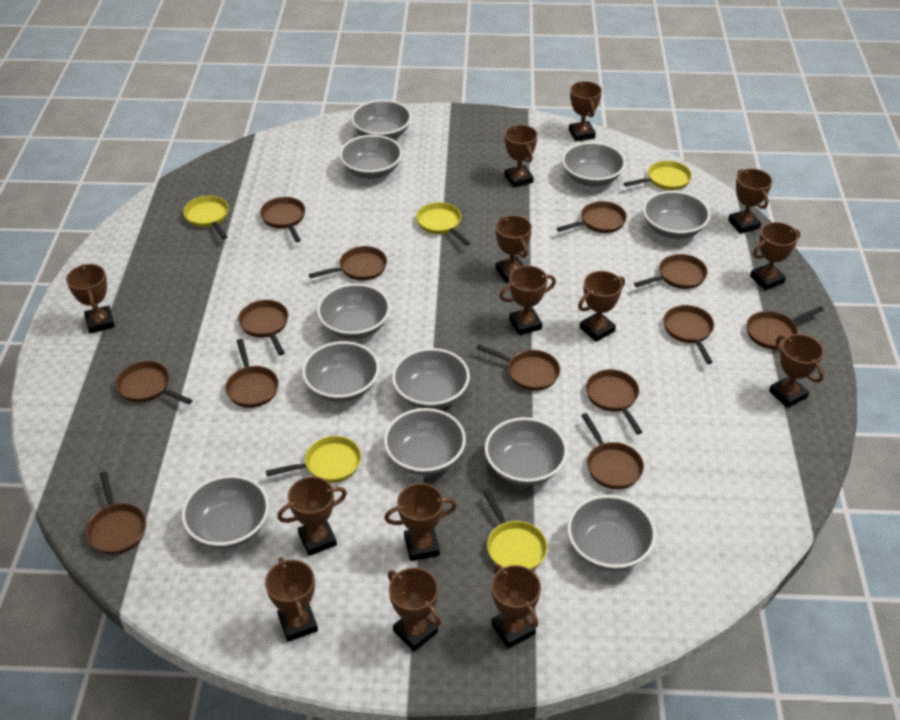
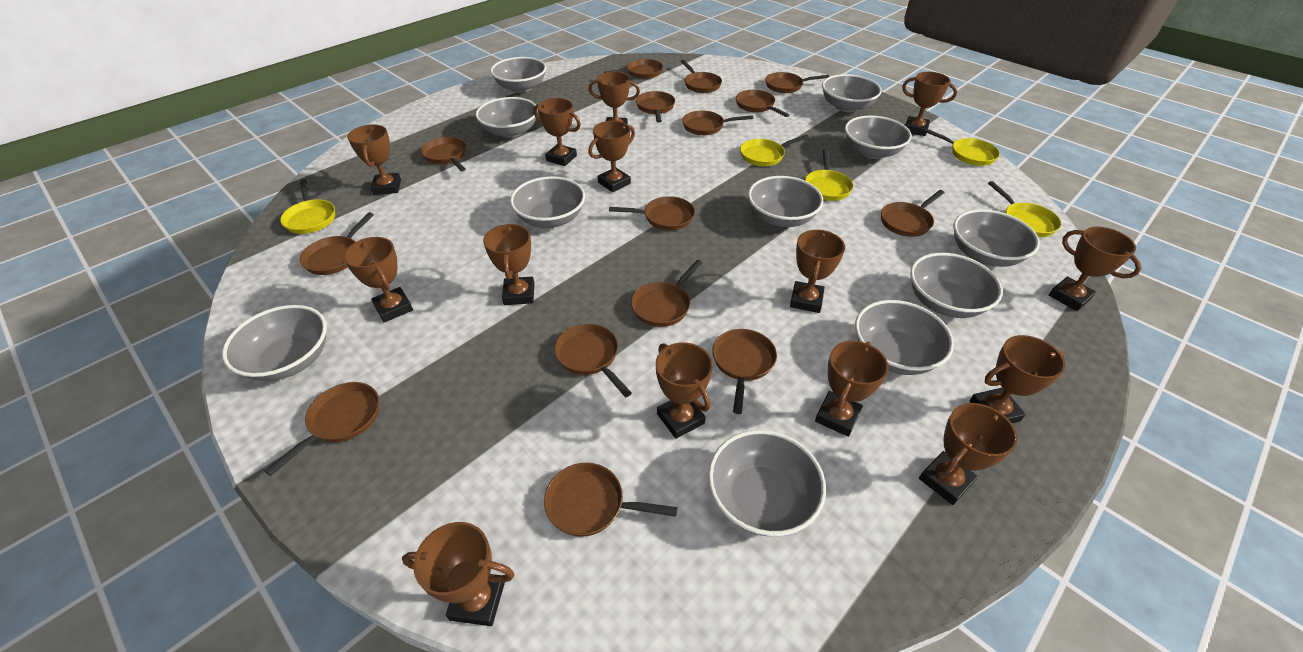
brown pan: [86,471,146,555] [116,361,193,405] [225,339,279,408] [238,300,288,355] [260,197,305,242] [309,246,387,281] [476,344,560,391] [557,201,627,233] [581,413,644,489] [586,369,642,434] [634,254,708,289] [663,305,714,364] [747,306,824,349] = 13 -> [264,382,379,476] [300,212,374,275] [421,137,466,171] [544,463,677,537] [554,324,632,397] [604,59,663,79] [609,196,695,231] [631,260,702,327] [636,91,675,123] [681,60,722,93] [682,111,753,135] [712,329,777,414] [736,90,789,117] [765,72,830,93] [881,190,944,237] = 15

